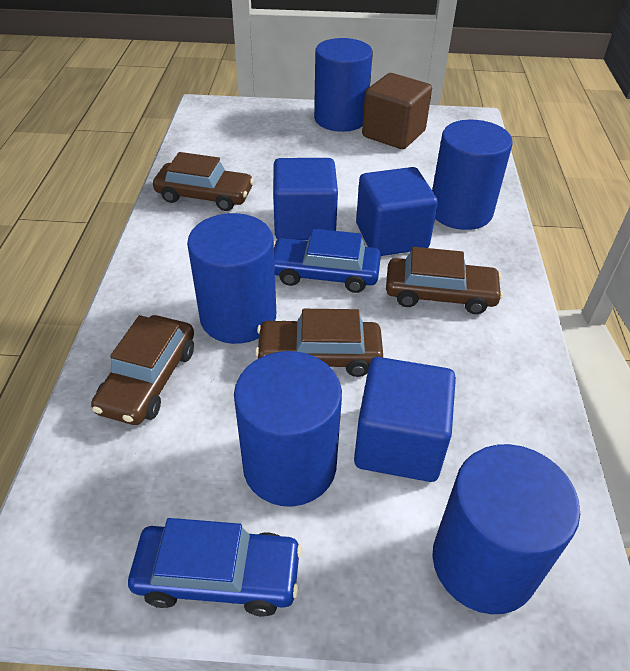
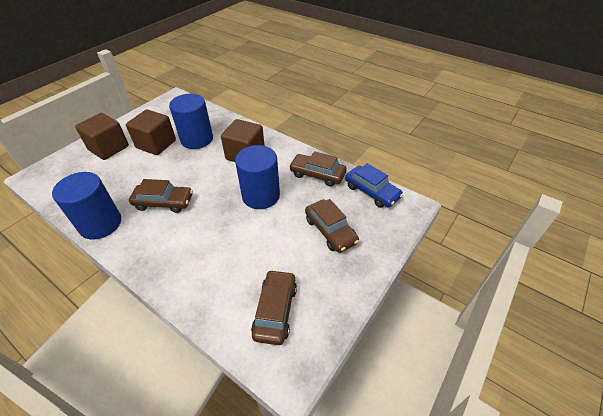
blue car: [128,518,302,617] [274,229,381,293] = 2 -> [345,163,403,208] = 1
blue cube: [273,158,338,240] [354,357,456,482] [356,167,438,256] = 3 -> none = 0
blue cylinder: [187,213,276,344] [234,351,342,507] [314,38,373,132] [432,120,513,230] [432,444,580,614] = 5 -> [52,172,121,240] [169,94,213,149] [235,145,280,209] = 3
brown cube: [362,73,432,149] = 1 -> [75,113,129,160] [126,110,176,155] [221,119,265,162] = 3

